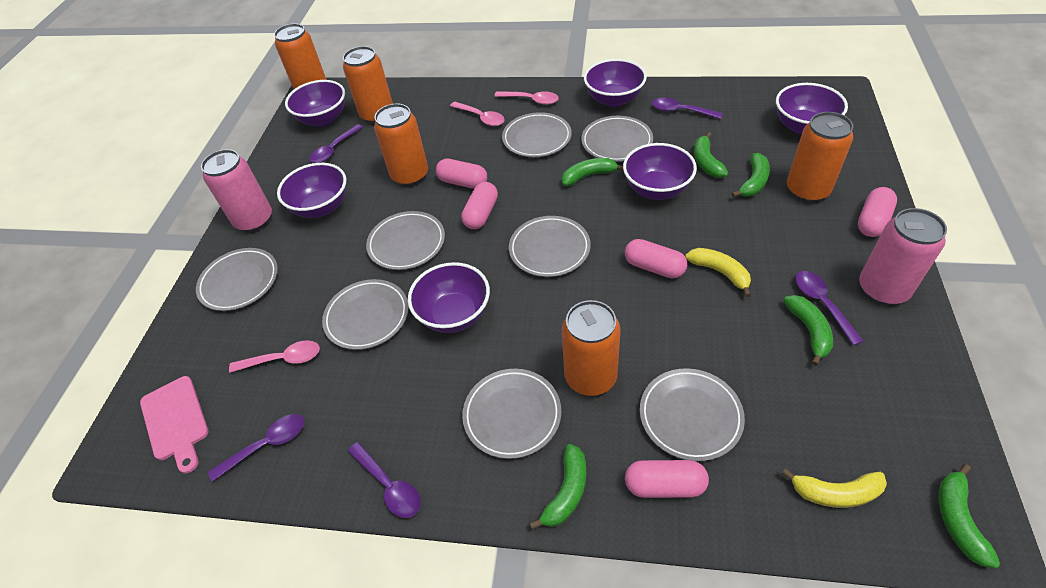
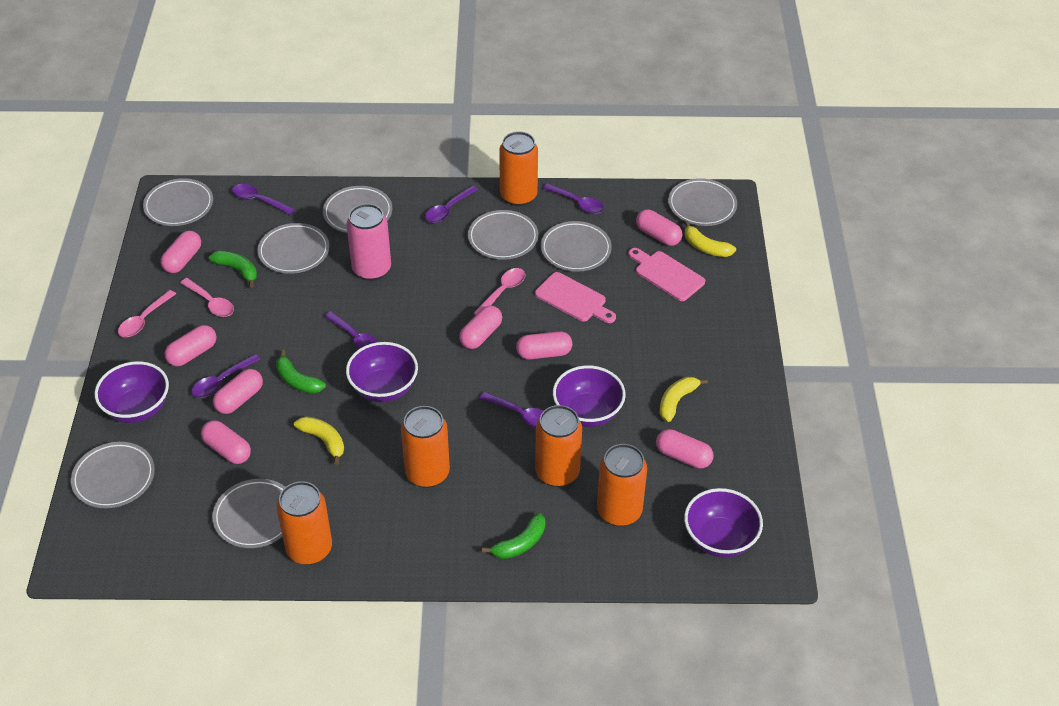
green banana: [529,444,586,530] [562,158,624,186] [694,132,728,178] [732,153,770,197] [783,295,833,366] [939,464,1000,568] = 6 -> [209,250,257,287] [276,350,326,394] [482,513,545,559] = 3
pink can: [201,149,272,232] [859,208,947,305] = 2 -> [346,204,391,281] = 1
pink capsule: [436,158,487,189] [461,182,498,229] [625,239,687,278] [625,460,709,498] [858,187,897,237] = 5 -> [160,231,201,273] [164,325,217,367] [201,420,251,464] [213,369,263,414] [459,305,502,349] [516,331,572,360] [636,209,683,246] [656,429,714,469] = 8
pink cutting board: [140,376,209,474] = 1 -> [535,272,616,323] [628,248,705,301] = 2
purple bowl: [277,163,346,218] [285,80,345,127] [408,262,490,333] [584,59,647,107] [623,143,697,200] [776,83,848,135] = 6 -> [95,361,169,423] [346,342,418,402] [553,365,626,427] [684,488,763,558] = 4
purple spoon: [208,414,305,482] [309,124,363,163] [348,442,421,518] [652,98,723,119] [795,271,863,346] = 5 -> [191,354,261,398] [232,184,295,215] [324,311,378,350] [425,186,478,223] [479,392,543,428] [543,183,604,214] = 6
yellow banana: [685,248,751,297] [782,468,887,508] = 2 -> [294,416,344,465] [660,377,708,422] [685,221,736,257] = 3

